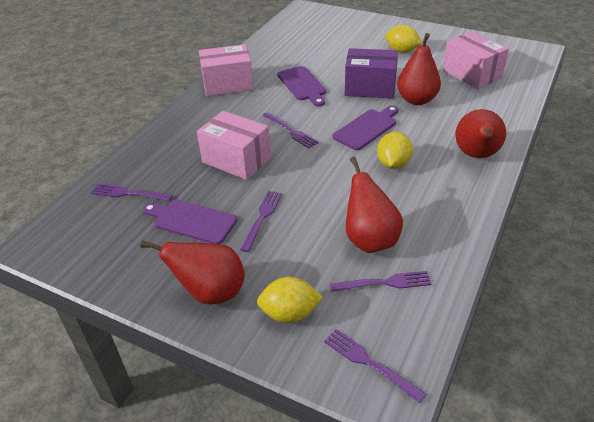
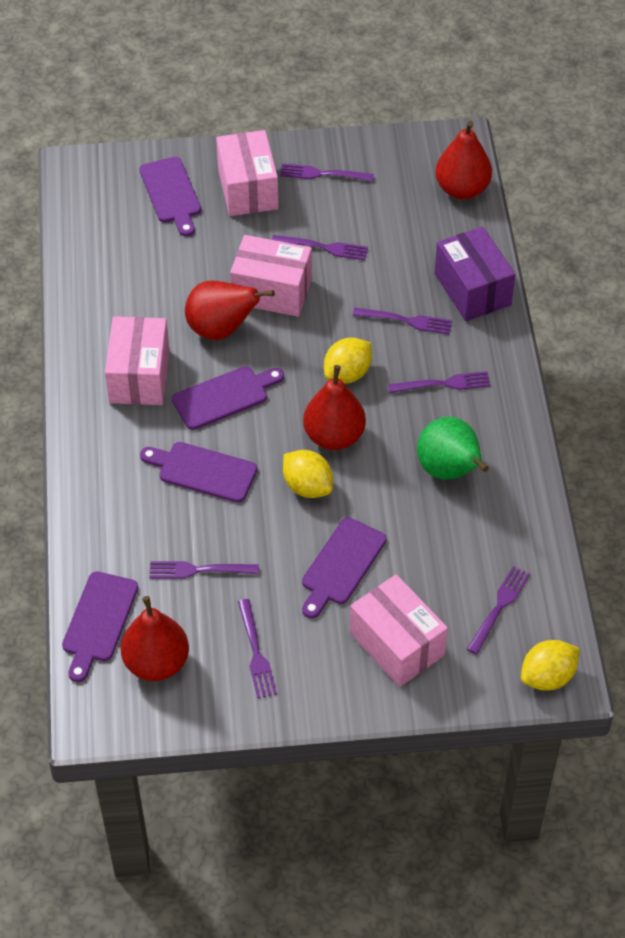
green pear: none = 0 -> [417,417,489,480] = 1
pink box: [197,111,271,180] [199,44,254,96] [443,31,509,89] = 3 -> [105,316,169,405] [216,130,278,216] [230,235,312,317] [350,574,448,687] = 4
purple cutting board: [142,200,237,244] [278,66,326,106] [333,106,399,150] = 3 -> [62,571,138,682] [139,157,201,236] [140,442,257,503] [172,366,284,430] [302,517,386,618] = 5
purple fork: [91,184,173,201] [240,191,282,252] [262,112,319,148] [324,329,426,403] [330,271,431,292] = 5 -> [149,561,259,579] [238,599,277,698] [272,235,368,260] [280,163,374,181] [352,308,452,334] [388,371,491,393] [467,566,530,654] = 7

